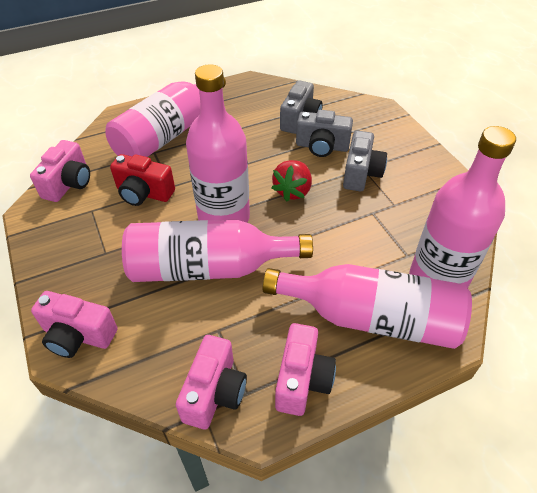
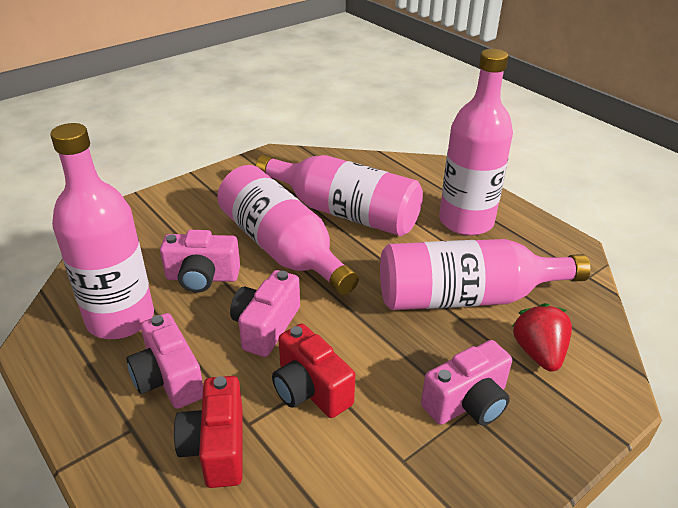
grey camera: [280,80,323,134] [296,110,353,157] [343,130,387,191] = 3 -> none = 0
red camera: [110,154,175,206] = 1 -> [174,376,243,488] [272,323,355,418] = 2

